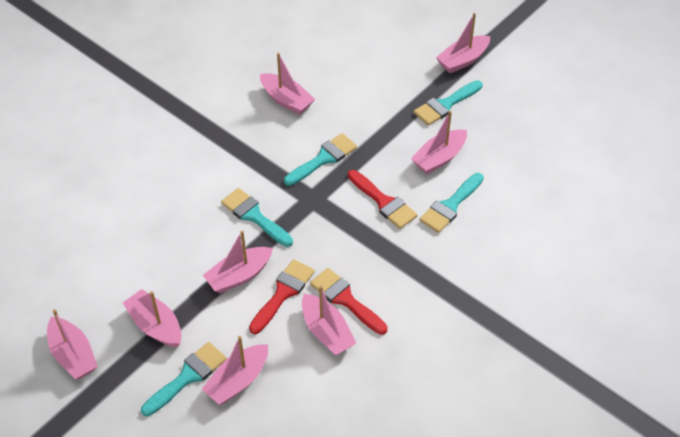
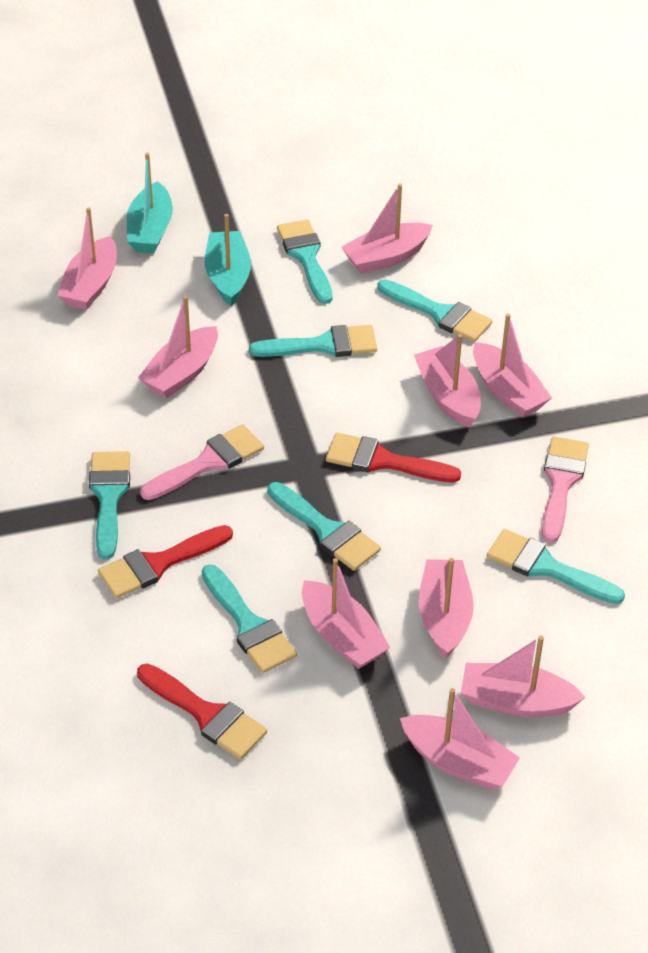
pink boat: [47,309,98,379] [123,289,181,347] [202,336,268,405] [203,231,273,293] [260,53,315,115] [302,285,357,356] [411,111,467,174] [436,13,490,73] = 8 -> [57,207,117,310] [138,296,218,399] [302,558,390,669] [341,184,433,274] [400,688,520,790] [414,334,481,428] [419,558,474,658] [461,636,585,717] [473,314,552,418] = 9
pink brush: none = 0 -> [140,424,264,500] [542,436,589,543] = 2
turquoise boat: none = 0 -> [127,153,173,253] [205,214,251,306] = 2
turquoise brush: [141,342,227,416] [221,188,293,247] [284,133,357,186] [414,80,483,125] [419,173,484,233] = 5 -> [89,451,130,559] [202,564,297,673] [249,325,377,357] [267,482,381,571] [277,219,333,304] [377,279,492,342] [487,529,625,604] = 7

